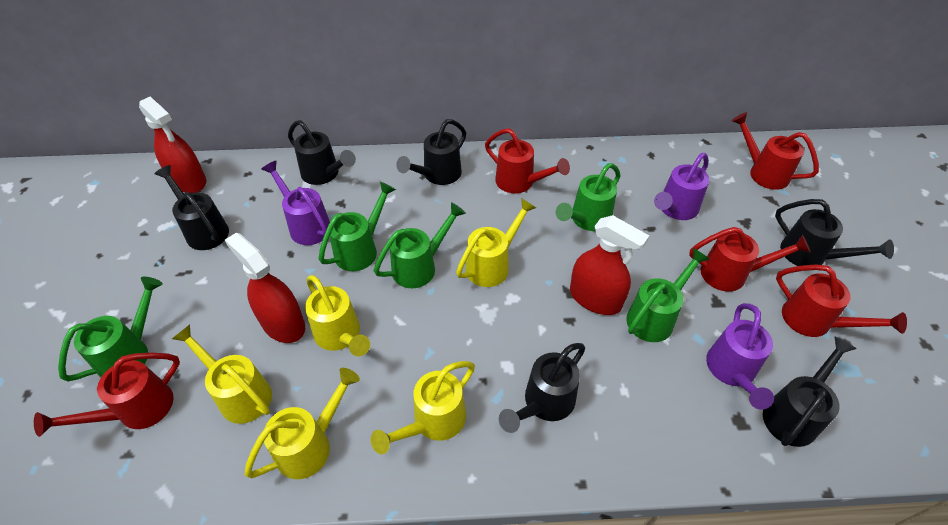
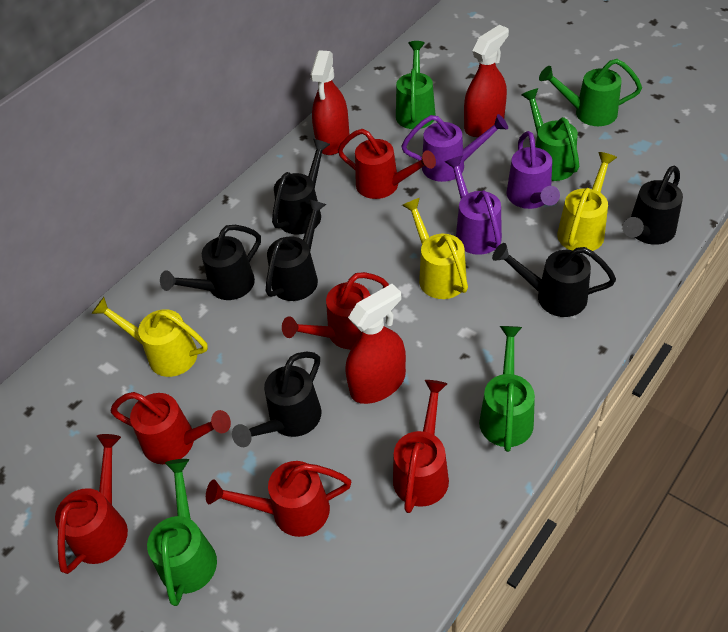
red watering can: [34,353,180,437] [485,128,570,193] [689,227,811,292] [732,112,819,190] [776,265,907,337] = 5 -> [55,434,128,574] [111,392,231,464] [206,461,351,537] [282,272,389,349] [338,129,436,199] [393,380,449,513] = 6
yellow watering can: [172,325,272,424] [244,368,360,479] [305,275,370,356] [371,361,475,454] [456,198,536,287] = 5 -> [92,297,208,377] [402,198,468,299] [557,152,617,251] = 3

